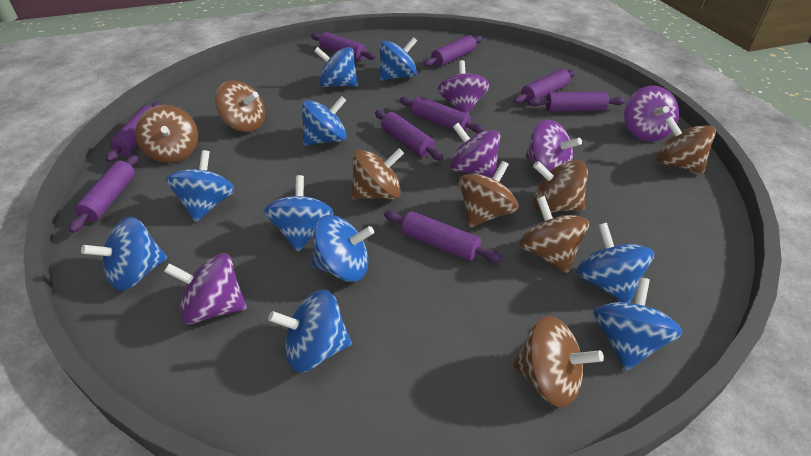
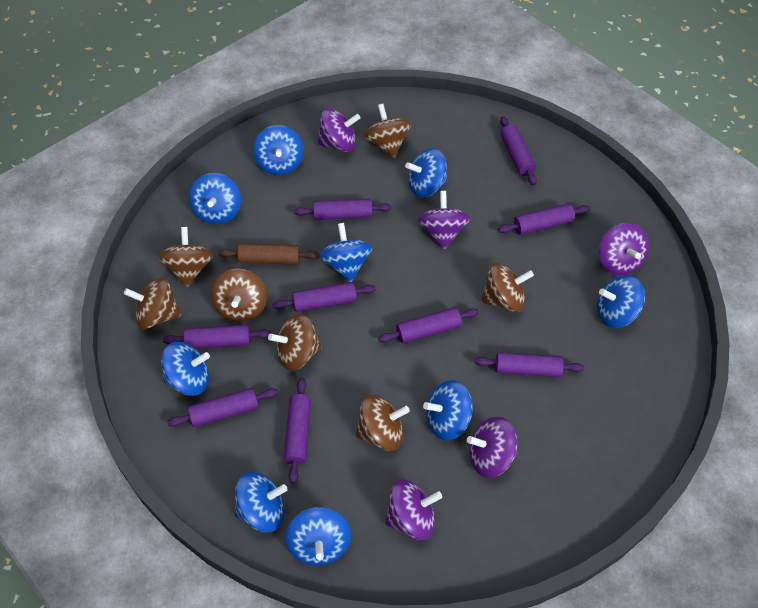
blue spinning top: [81,217,167,291] [166,150,235,222] [264,175,334,252] [268,290,352,373] [301,96,347,146] [312,215,374,282] [314,47,358,87] [379,37,417,80] [577,223,654,303] [593,277,683,370] = 10 -> [161,342,210,396] [189,173,241,224] [234,472,288,532] [253,125,303,175] [285,507,351,566] [319,223,372,282] [405,148,448,198] [423,380,473,440] [597,275,645,328] = 9
brown rolling pin: none = 0 -> [218,244,319,264] = 1
brown spinning top: [135,105,198,163] [215,80,265,132] [351,148,404,199] [459,161,519,227] [512,316,604,408] [519,196,589,273] [533,160,588,213] [656,116,716,173] = 8 -> [124,277,181,329] [158,227,213,287] [211,268,267,322] [268,314,322,371] [355,395,410,451] [364,104,411,158] [481,263,534,312] = 7

